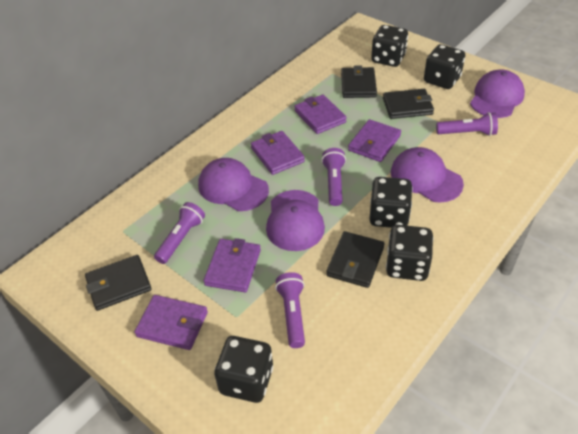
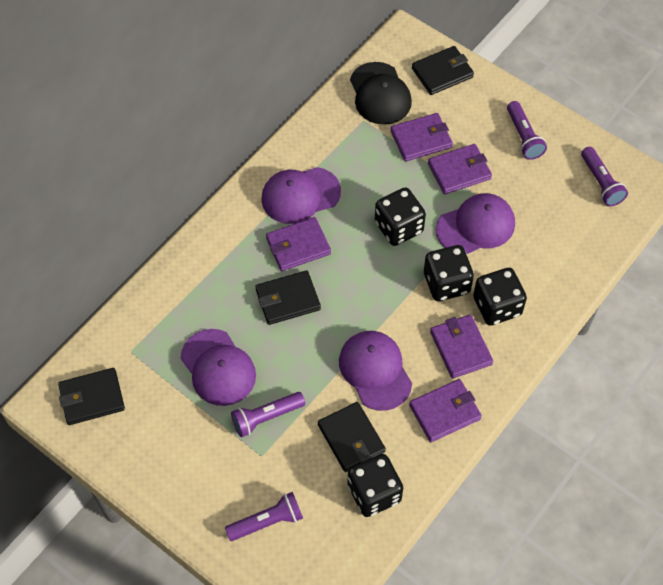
black cap: none = 0 -> [350,62,412,125] = 1
black dice: [214,336,273,403] [369,177,413,228] [371,25,408,67] [386,225,433,281] [424,44,465,89] = 5 -> [348,454,403,517] [375,187,426,246] [424,245,474,301] [473,268,527,325] = 4

